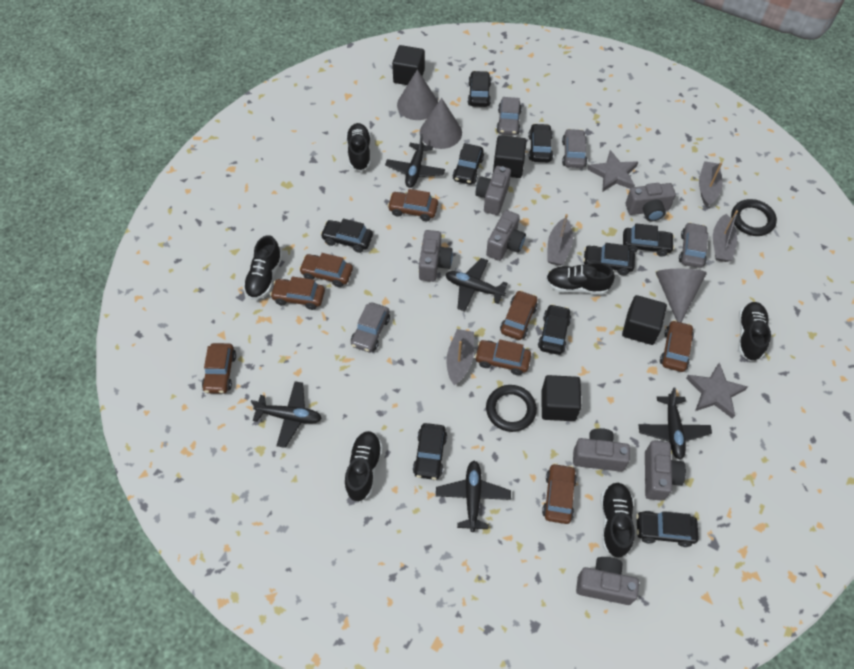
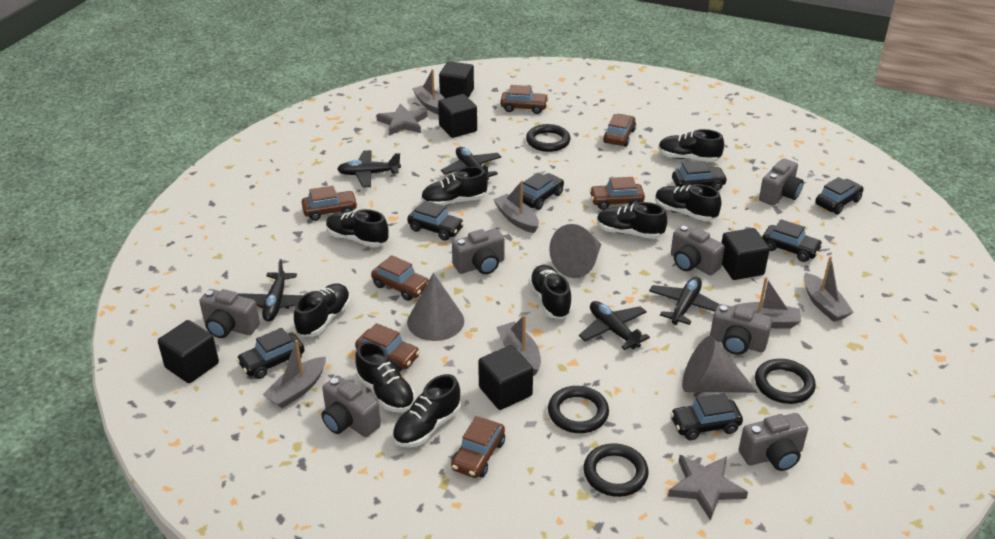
black car: [320,219,373,253] [413,423,447,480] [453,143,484,184] [468,71,491,107] [528,123,553,162] [538,304,571,355] [583,243,635,275] [623,223,675,257] [636,511,699,547] = 9 -> [236,328,305,379] [407,200,464,241] [523,173,564,210] [670,393,743,440] [672,161,728,191] [762,219,823,262] [815,177,864,215] = 7
black cube: [392,45,425,85] [493,135,527,178] [541,375,581,421] [622,295,667,345] = 4 -> [158,320,219,383] [438,94,477,138] [439,61,474,98] [478,345,533,410] [722,228,770,280] = 5
black ring: [486,385,537,432] [731,199,777,236] = 2 -> [526,124,571,152] [548,386,609,433] [584,443,649,497] [755,359,816,404] = 4
black shoe: [243,235,282,300] [345,431,383,502] [346,123,371,171] [546,262,615,295] [601,483,635,558] [738,302,771,361] = 6 -> [294,283,351,337] [326,209,389,247] [355,342,415,413] [393,374,461,447] [421,167,488,206] [529,265,572,319] [597,202,667,239] [655,184,722,221] [658,129,724,162] = 9
brown car: [202,343,236,394] [270,277,325,310] [299,253,353,287] [387,189,438,221] [475,340,531,375] [500,290,538,340] [542,463,577,524] [660,320,694,372] = 8 -> [301,186,358,221] [355,323,420,372] [371,255,429,301] [451,416,505,478] [500,85,549,114] [589,177,645,210] [603,114,636,147] = 7
grey boat: [446,329,474,385] [547,214,573,266] [699,161,723,207] [713,210,738,262] = 4 -> [263,340,326,408] [412,69,445,115] [493,180,539,233] [496,315,541,376] [731,277,801,328] [804,256,854,322] = 6
grey car: [351,303,390,352] [496,97,522,135] [562,129,587,168] [679,222,708,268] = 4 -> none = 0

